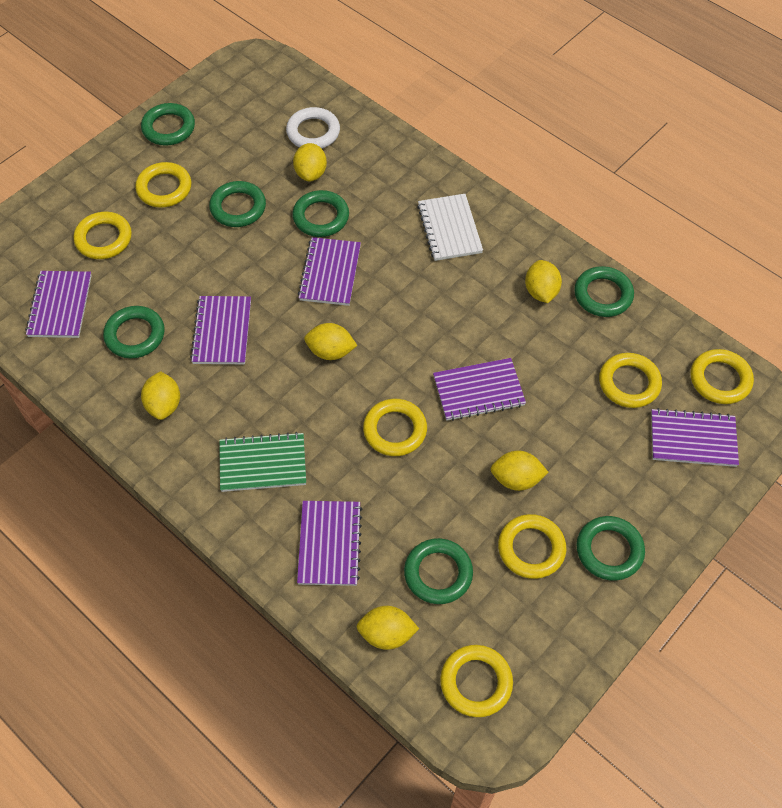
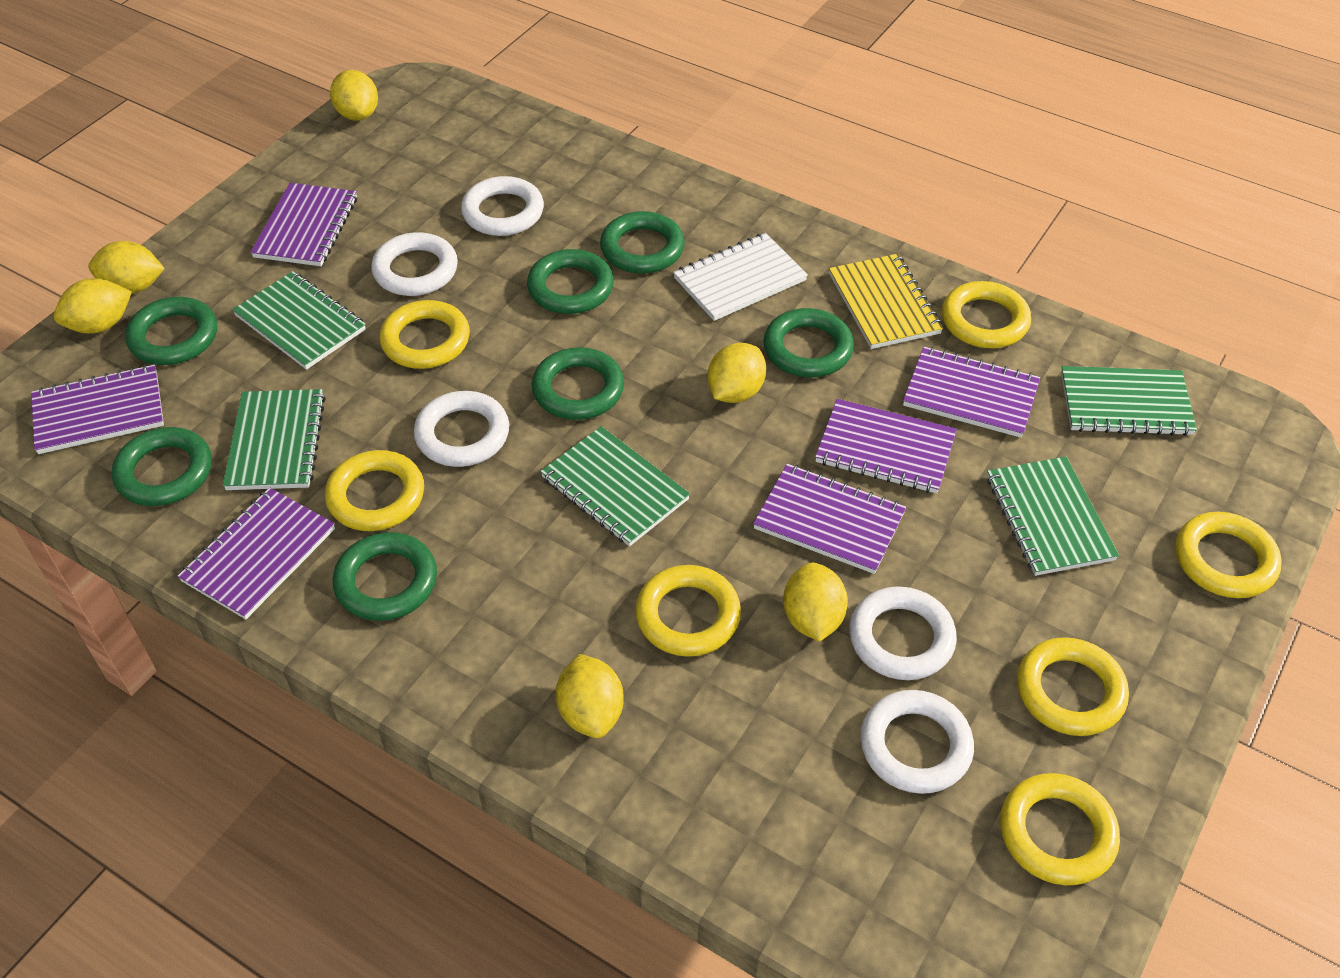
green notebook: [219,432,306,492] = 1 -> [223,389,326,490] [232,271,366,370] [540,426,690,546] [987,456,1119,576] [1061,366,1197,436] = 5
white ring: [286,107,340,149] = 1 -> [371,232,458,296] [414,391,509,467] [461,176,544,236] [849,586,957,680] [860,690,974,794] = 5
yellow notebook: none = 0 -> [829,254,943,349] = 1

